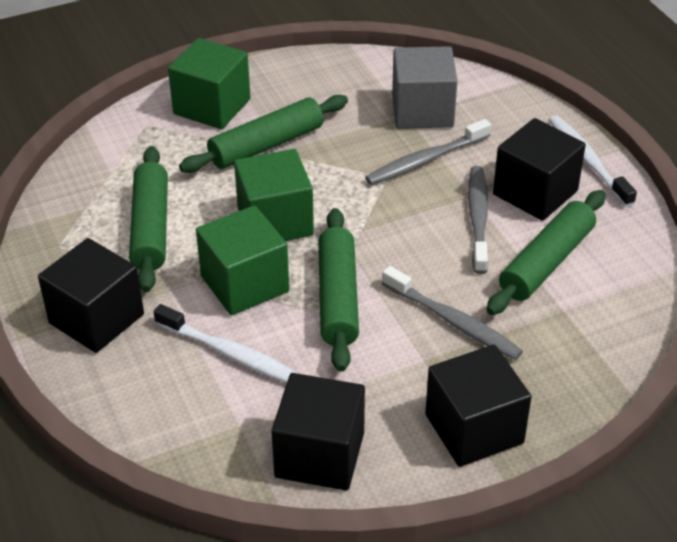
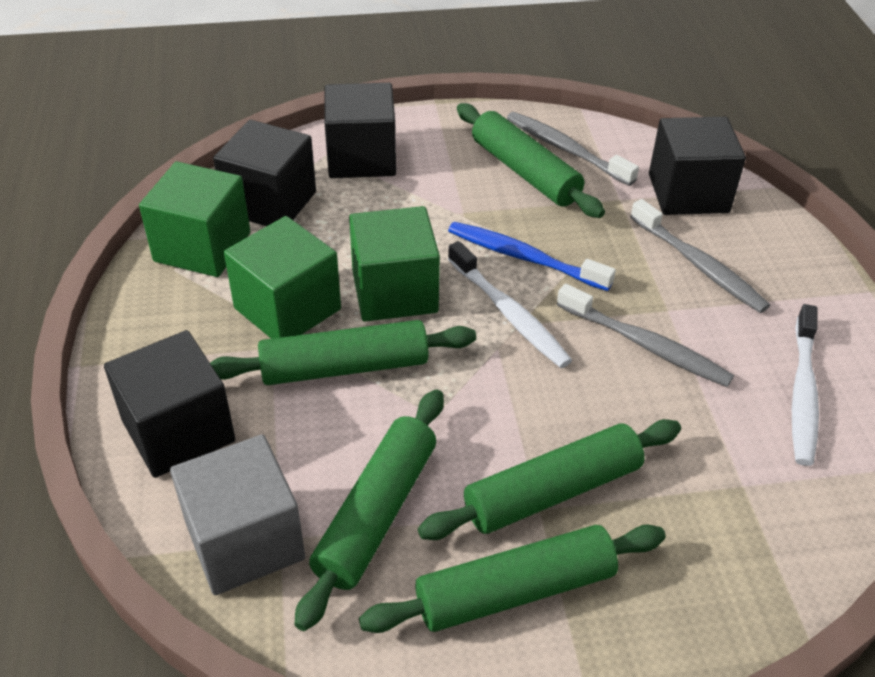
blue toothbrush: none = 0 -> [448,222,616,291] = 1
green rolling pin: [129,146,168,292] [179,95,348,173] [318,208,359,372] [487,190,605,315] = 4 -> [210,320,476,385] [295,389,444,631] [359,524,666,633] [418,419,681,540] [457,103,605,218] = 5

